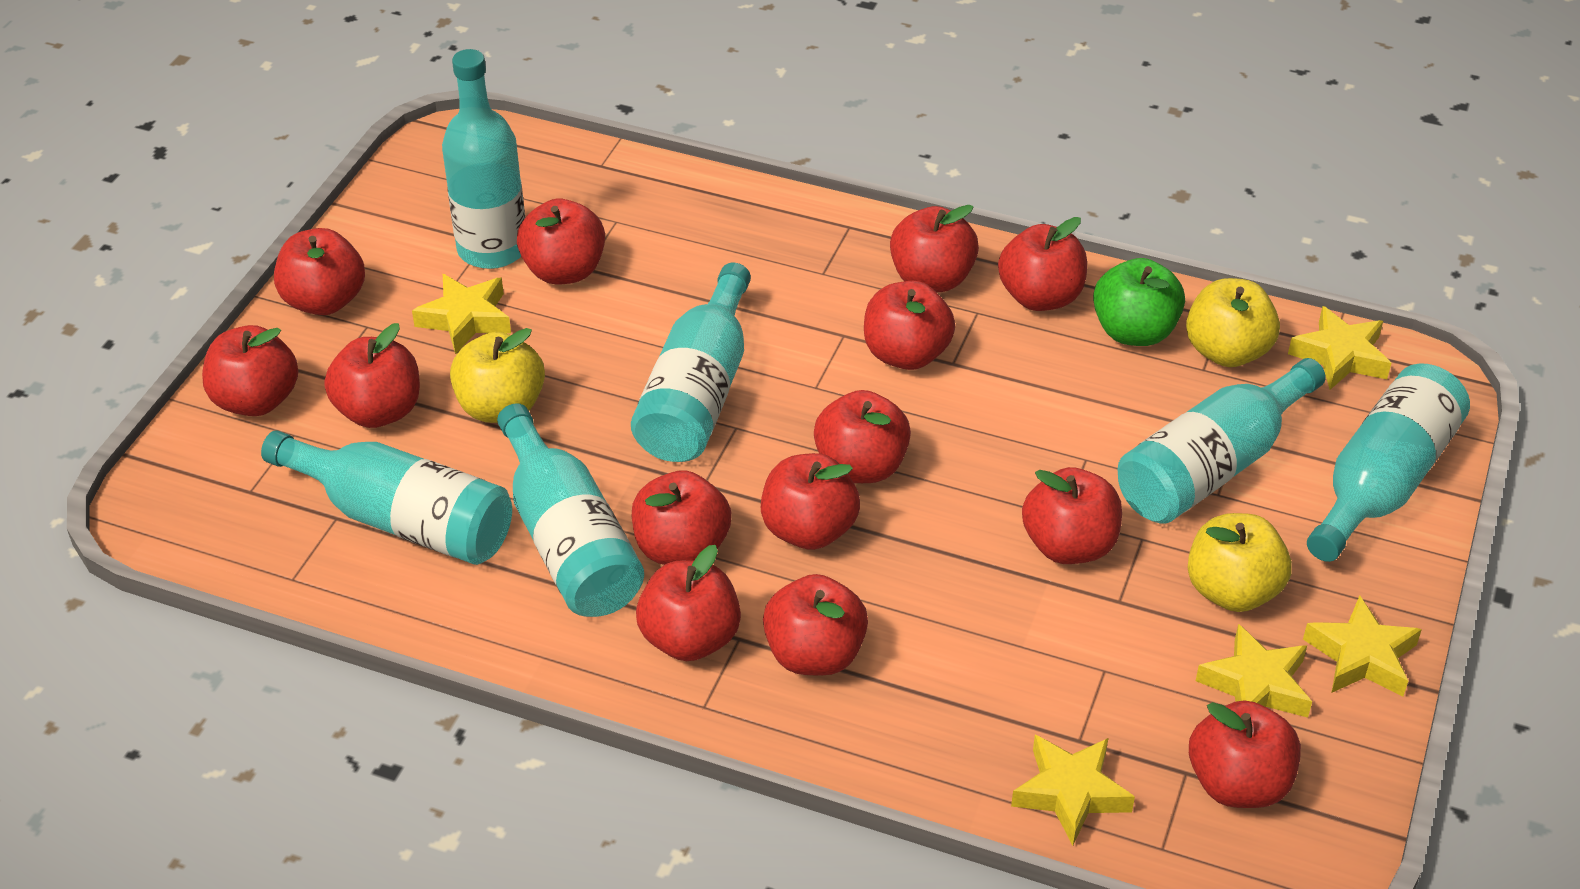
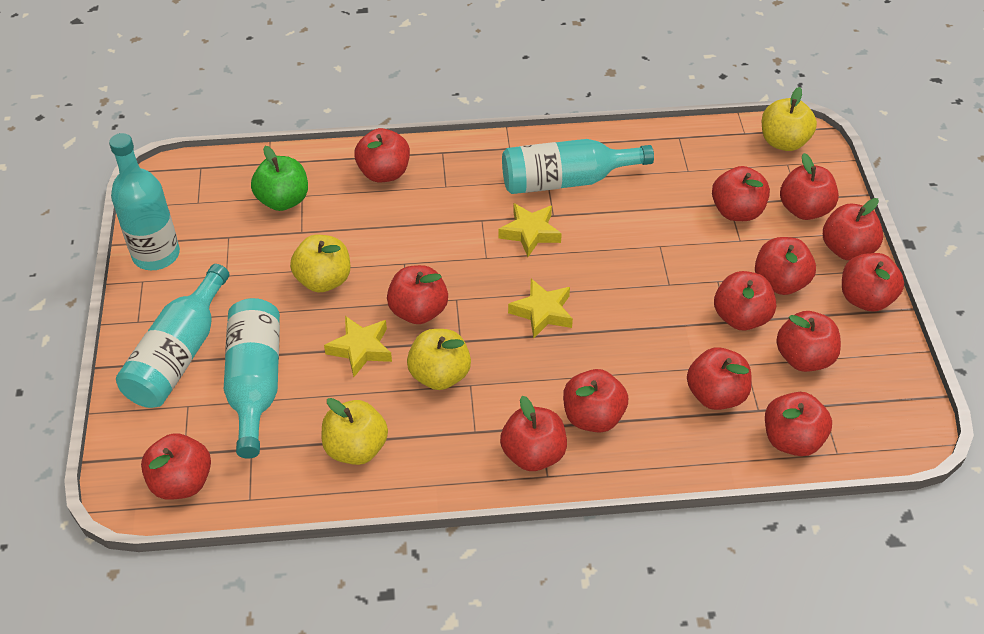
turquoise bottle: [261,430,512,565] [442,49,525,269] [497,403,644,617] [631,263,751,462] [1118,358,1326,524] [1307,363,1470,562] = 6 -> [109,133,180,270] [116,264,230,408] [224,298,280,459] [502,139,654,194] = 4
yellow apple: [450,328,545,423] [1186,278,1280,367] [1187,513,1292,612] = 3 -> [290,235,350,292] [322,398,388,465] [407,329,471,390] [762,87,817,151] = 4
yellow star: [412,274,511,354] [1011,735,1135,846] [1196,624,1312,718] [1288,306,1391,390] [1303,595,1422,697] = 5 -> [324,316,392,377] [498,203,562,257] [508,279,573,339] = 3

